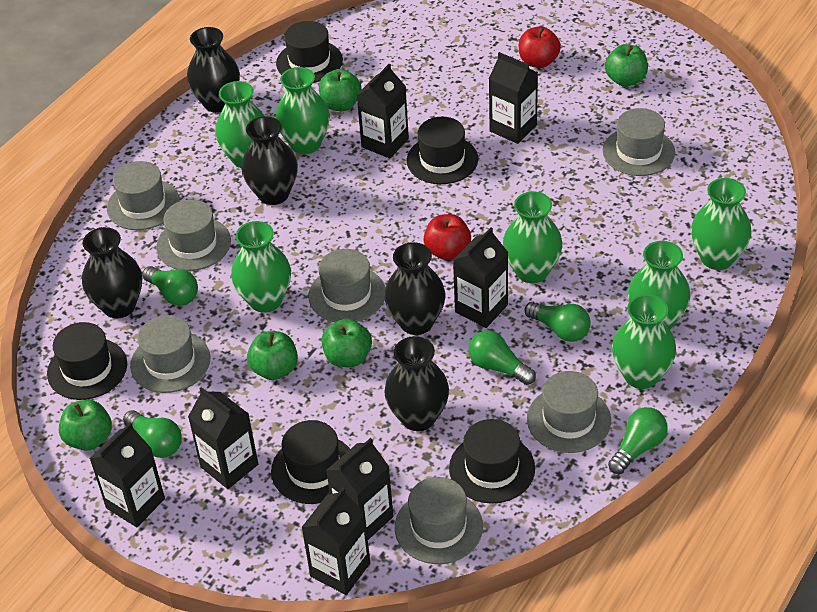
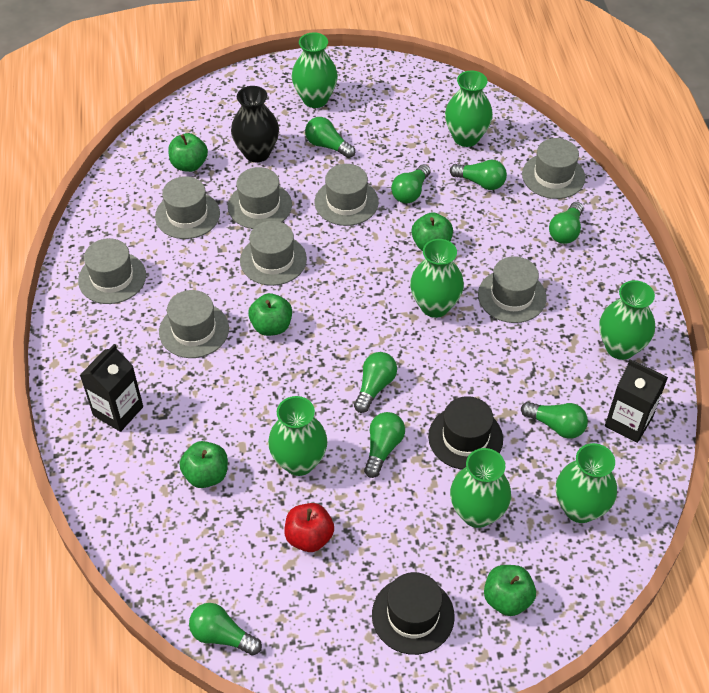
black carton: [90,423,165,527] [188,387,258,489] [301,488,370,595] [326,438,394,540] [357,64,409,158] [453,227,508,328] [489,52,538,144] = 7 -> [80,344,143,432] [605,359,668,443] = 2
black hat: [47,322,127,400] [271,420,350,504] [276,21,343,83] [407,117,478,184] [449,419,535,504] = 5 -> [372,572,455,655] [428,396,503,470] = 2
black vase: [82,227,142,318] [187,27,240,113] [242,116,298,205] [384,242,445,335] [384,336,449,431] = 5 -> [231,86,279,162] = 1
green light bulb: [123,410,182,458] [142,266,198,306] [468,330,536,385] [524,302,591,342] [608,407,668,474] = 5 -> [189,603,262,655] [305,117,355,158] [354,352,397,413] [364,412,405,478] [391,164,431,203] [450,160,507,190] [521,402,588,439] [549,202,583,244] = 8
grey hat: [107,161,180,230] [130,315,211,393] [156,200,231,271] [308,249,385,322] [395,477,483,564] [527,371,611,453] [603,108,675,176] = 7 -> [78,238,146,304] [155,176,220,239] [159,290,229,358] [228,167,292,229] [240,221,307,286] [315,164,379,226] [478,256,547,323] [522,138,585,199] = 8
red apple: [423,214,471,260] [519,26,561,68] = 2 -> [284,503,334,552] = 1

